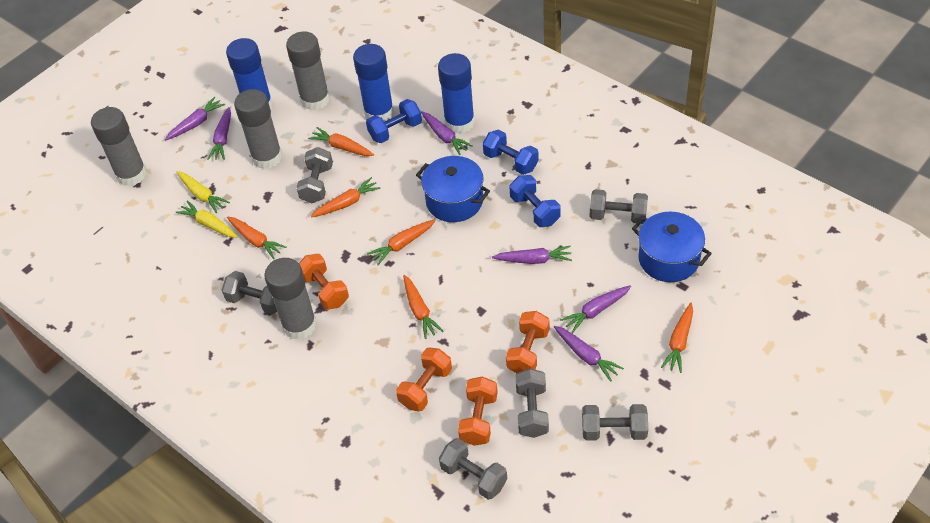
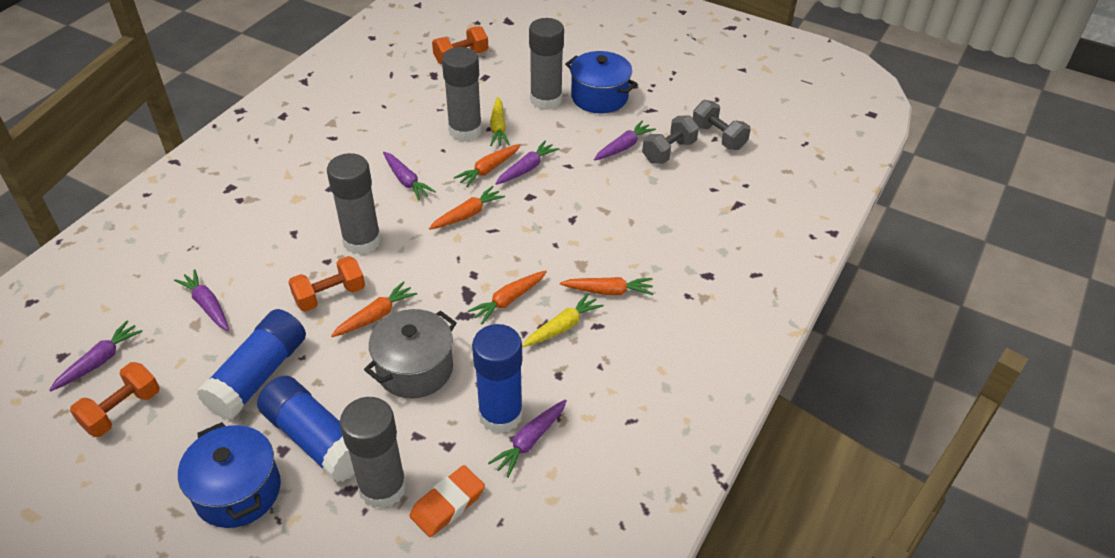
blue dumbbell: [366,99,422,143] [483,129,539,175] [510,175,560,227] = 3 -> none = 0
grey dumbbell: [222,271,277,314] [297,147,333,203] [439,438,507,500] [515,369,549,438] [582,404,648,441] [590,189,648,224] = 6 -> [642,115,699,164] [693,100,751,150] = 2
grey pot: none = 0 -> [364,309,457,399] = 1
orange carrot: [227,217,287,259] [308,127,374,156] [311,177,381,217] [367,219,436,265] [403,275,443,339] [661,303,693,373] = 6 -> [331,281,417,337] [429,186,505,230] [454,144,520,187] [468,270,547,324] [560,277,653,295] = 5
orange dumbbell: [299,254,349,310] [396,348,452,411] [458,376,498,446] [506,311,550,373] = 4 -> [70,362,160,437] [288,256,365,312] [432,26,488,64] = 3
orange eraser: none = 0 -> [409,465,485,537] = 1

